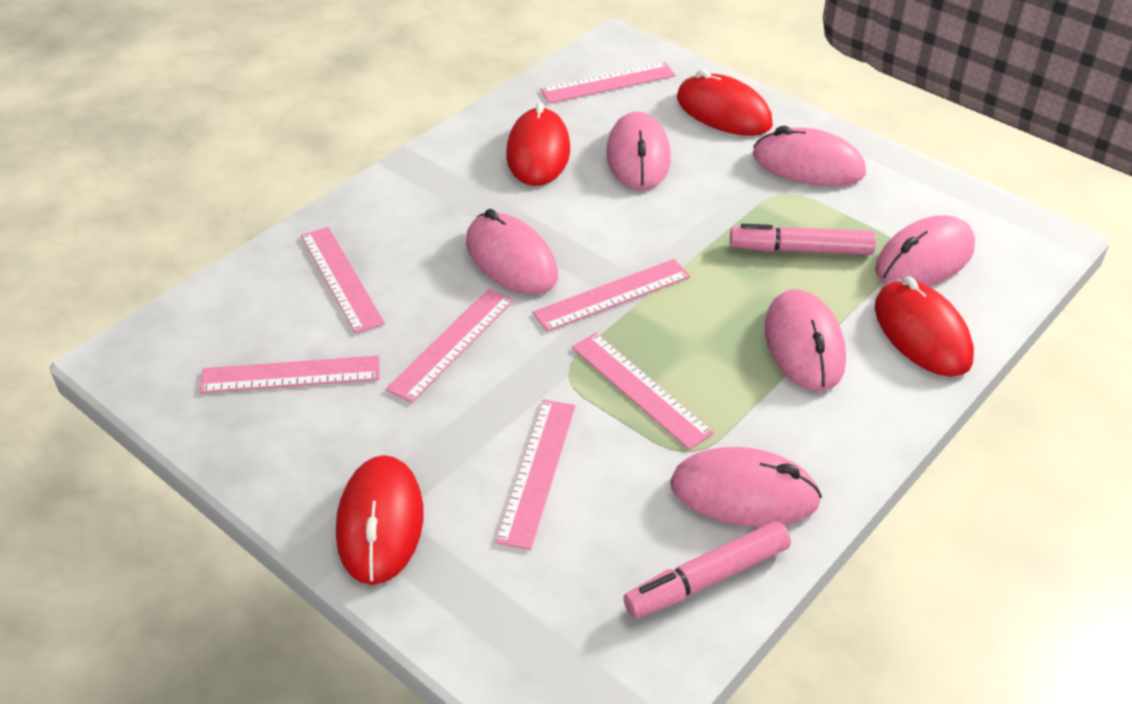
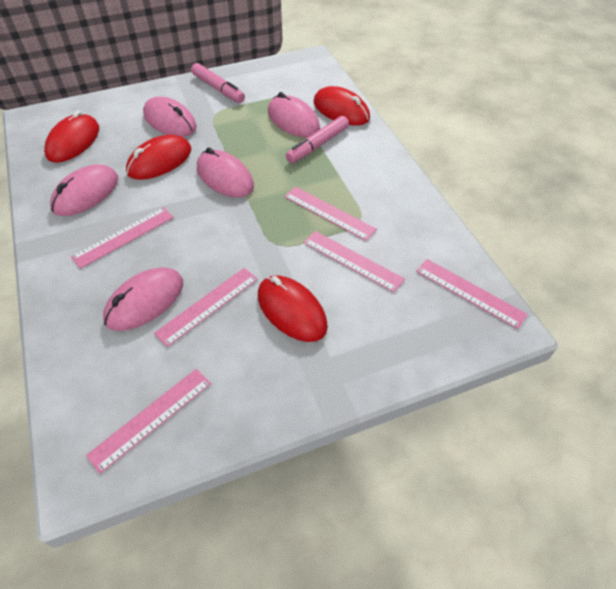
pink mouse: [466,209,558,295] [606,111,671,191] [670,447,822,527] [753,126,866,186] [765,289,846,391] [875,215,975,287] = 6 -> [50,165,118,216] [103,267,183,331] [143,96,197,137] [197,148,254,198] [268,92,320,137] = 5
pink ruler: [200,355,379,393] [301,227,385,334] [386,288,514,403] [495,400,576,550] [533,259,690,332] [540,62,676,103] [572,333,714,450] = 7 -> [71,207,174,269] [86,369,211,474] [154,268,258,347] [284,186,377,241] [304,231,405,293] [416,259,528,329] = 6

